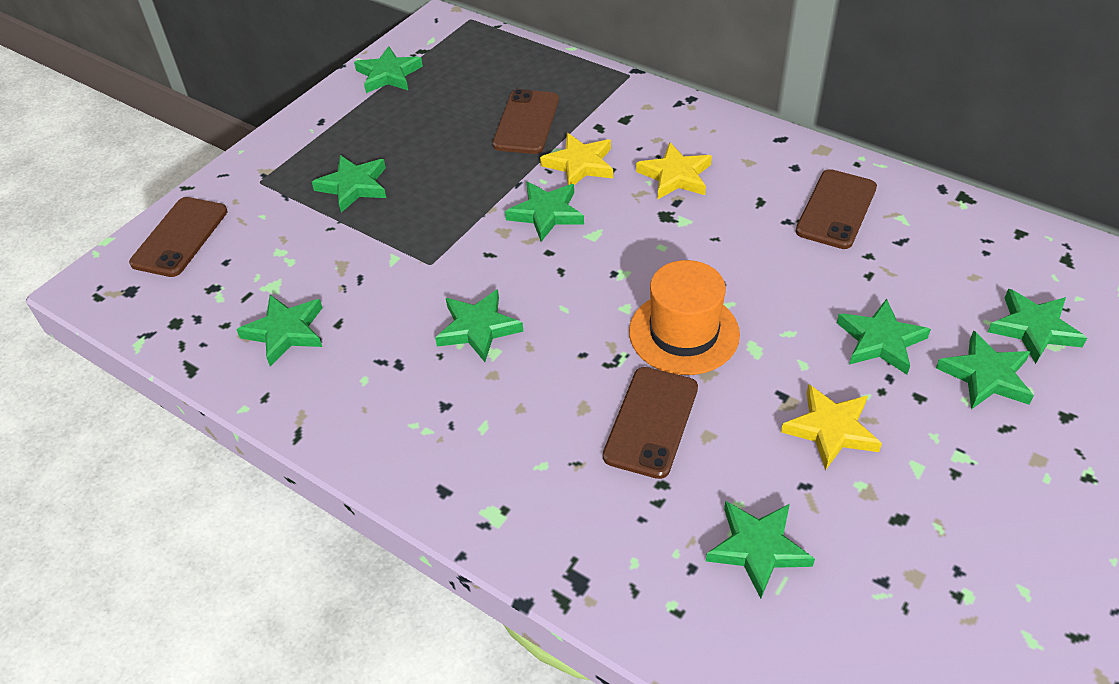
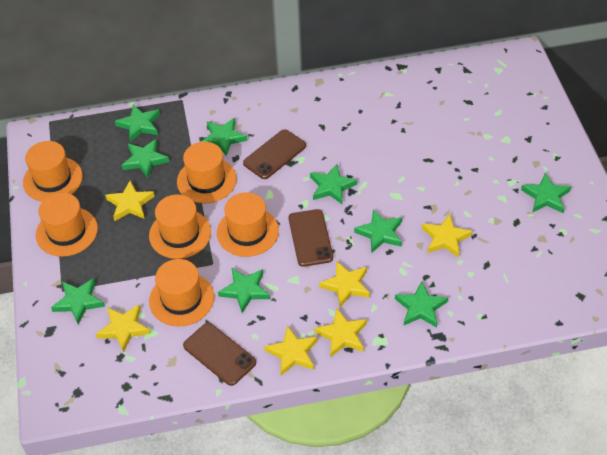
brown phone: [129,197,227,277] [492,89,559,154] [603,367,698,479] [795,169,877,249] = 4 -> [183,323,256,386] [243,129,306,179] [288,209,333,267] = 3
orange hat: [629,260,740,375] = 1 -> [23,141,83,202] [36,193,98,257] [149,195,211,259] [149,259,214,326] [177,142,237,204] [217,192,279,257] = 6
yellow star: [540,133,613,185] [636,142,712,200] [781,384,882,471] = 3 -> [96,304,151,352] [105,181,155,221] [264,326,318,376] [314,308,367,357] [319,261,370,307] [422,213,472,258] = 6

